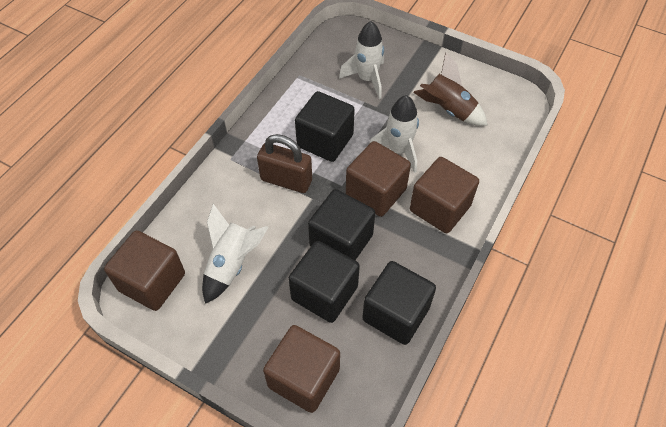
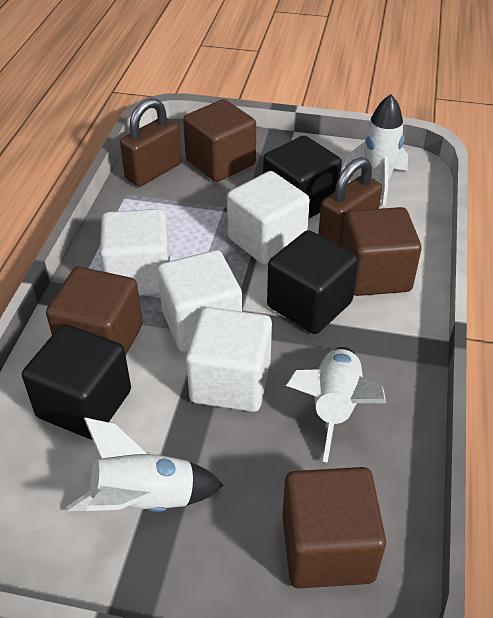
black cube: [288,241,360,323] [295,91,355,162] [308,189,375,260] [362,261,436,345] = 4 -> [22,324,131,440] [263,136,342,219] [267,230,358,334] = 3
brown padlock: [257,134,312,193] = 1 -> [120,98,181,187] [318,157,382,247] = 2
brown rocket: [413,52,487,126] = 1 -> none = 0
white cube: none = 0 -> [100,209,170,296] [157,250,242,352] [186,307,272,412] [227,171,310,265] = 4

